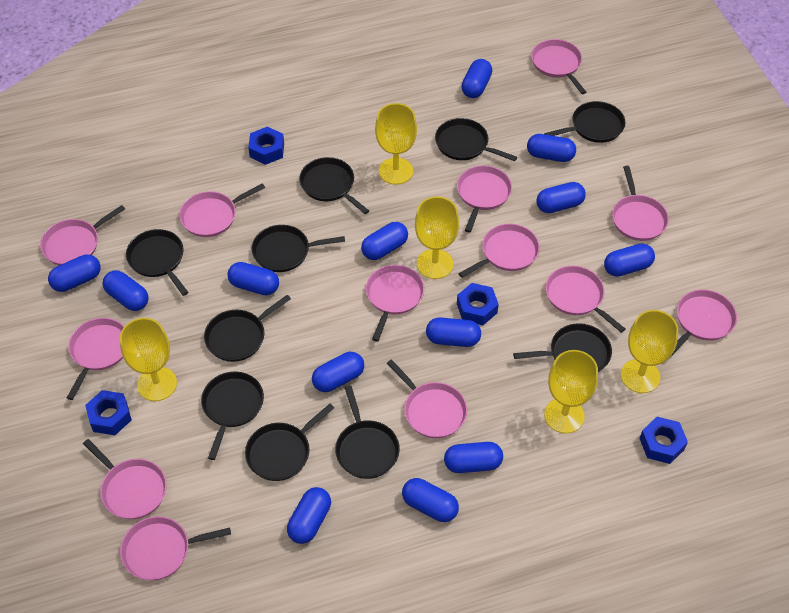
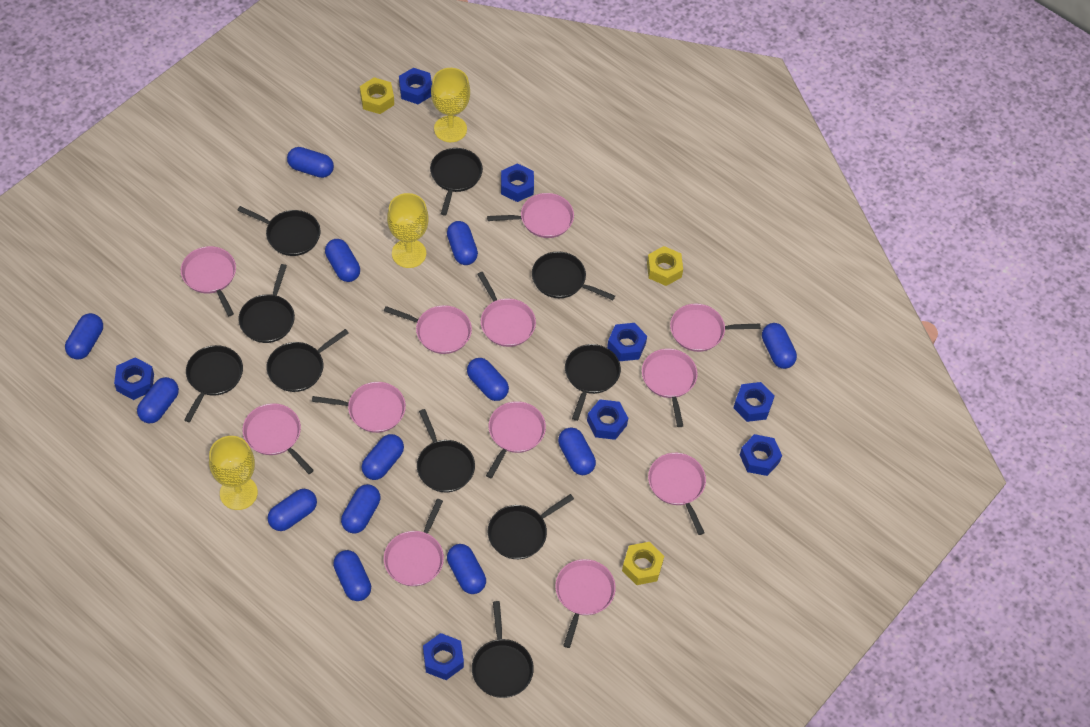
blue nut: [85,390,132,435] [248,127,284,165] [457,283,499,325] [639,417,688,464] = 4 -> [114,357,154,400] [399,68,432,104] [423,633,464,680] [501,163,534,202] [587,399,628,440] [607,323,647,361] [733,382,775,422] [740,434,782,476] = 8
pink pan: [40,205,125,265] [67,318,124,400] [83,439,167,519] [120,516,231,580] [179,183,265,237] [366,265,424,341] [387,359,467,438] [457,165,512,233] [458,224,540,278] [531,39,586,94] [546,266,625,333] [612,166,669,241] [671,289,737,356] = 13 -> [181,246,236,316] [243,403,314,474] [312,382,406,433] [384,305,472,354] [384,499,444,586] [477,272,536,347] [486,401,546,478] [487,193,574,238] [555,559,616,648] [642,348,698,427] [648,453,706,535] [670,303,761,352] = 12
yellow goblet: [120,318,177,401] [375,103,417,185] [415,197,459,279] [544,350,598,433] [621,310,678,393] = 5 -> [209,436,258,510] [387,193,429,268] [431,68,470,142] = 3
yellow nut: none = 0 -> [360,77,394,114] [622,542,664,585] [647,246,683,286] = 3

